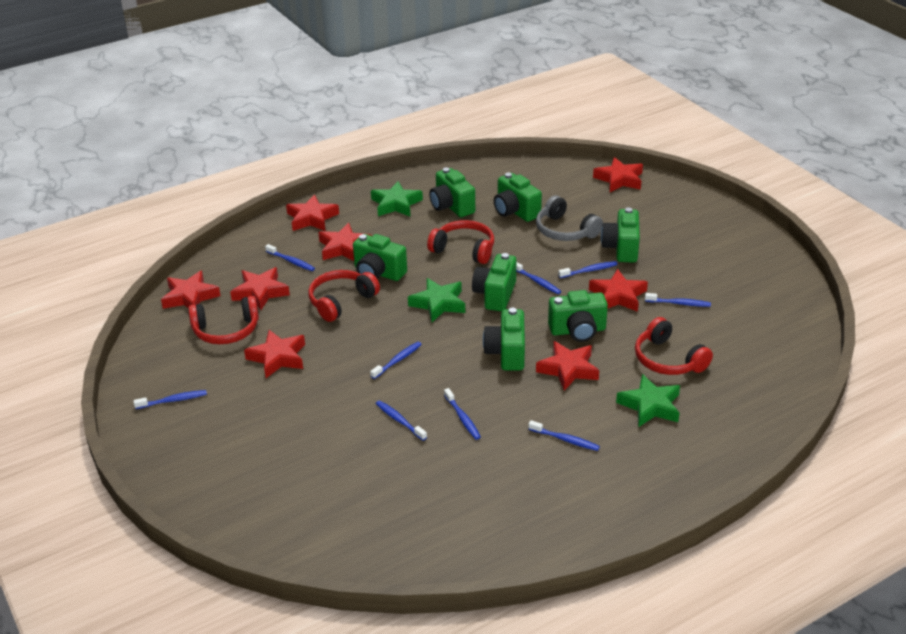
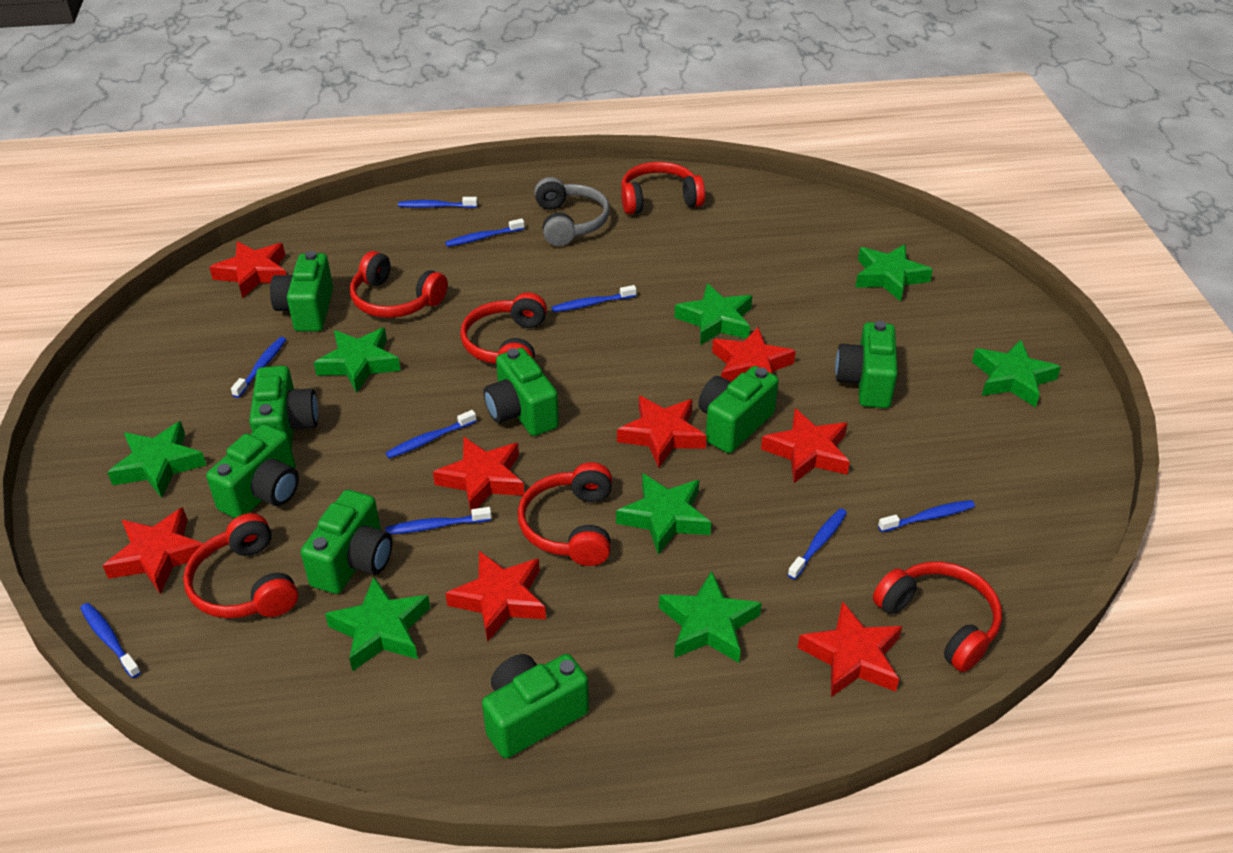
green camera: [353,234,407,281] [429,167,475,217] [472,253,516,311] [483,308,525,370] [494,172,542,222] [548,290,608,342] [601,207,640,263] = 7 -> [206,424,299,518] [249,366,318,448] [270,251,333,332] [301,490,392,594] [482,654,589,758] [484,348,559,436] [698,366,779,453] [835,321,898,408] = 8
green star: [371,181,423,217] [408,278,465,322] [616,374,680,427] = 3 -> [107,421,206,498] [314,328,401,393] [325,577,430,671] [616,473,711,555] [659,571,762,663] [675,283,752,345] [855,244,933,302] [972,340,1061,408] = 8
red headphones: [188,296,259,344] [308,270,380,322] [427,220,494,264] [635,317,713,375] = 4 -> [183,513,298,618] [350,251,448,318] [460,292,547,364] [518,462,612,566] [621,162,705,214] [873,562,1002,672] = 6

